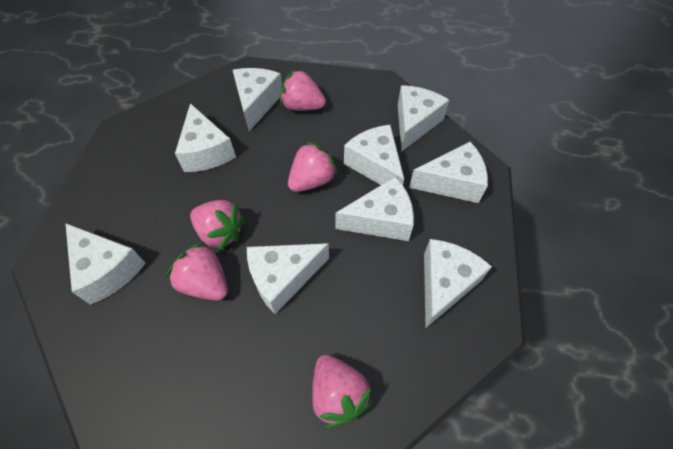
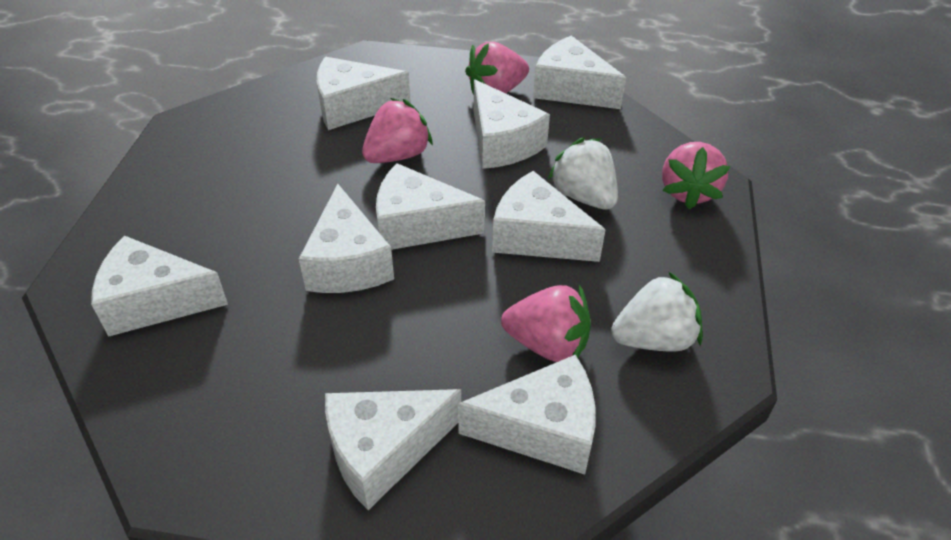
pink strawberry: [166,242,228,301] [190,200,245,251] [280,69,326,111] [288,141,338,192] [312,355,373,428] = 5 -> [362,98,433,163] [465,42,529,95] [501,285,591,362] [662,142,730,209] = 4
white strawberry: none = 0 -> [548,138,618,210] [611,271,703,352] = 2

